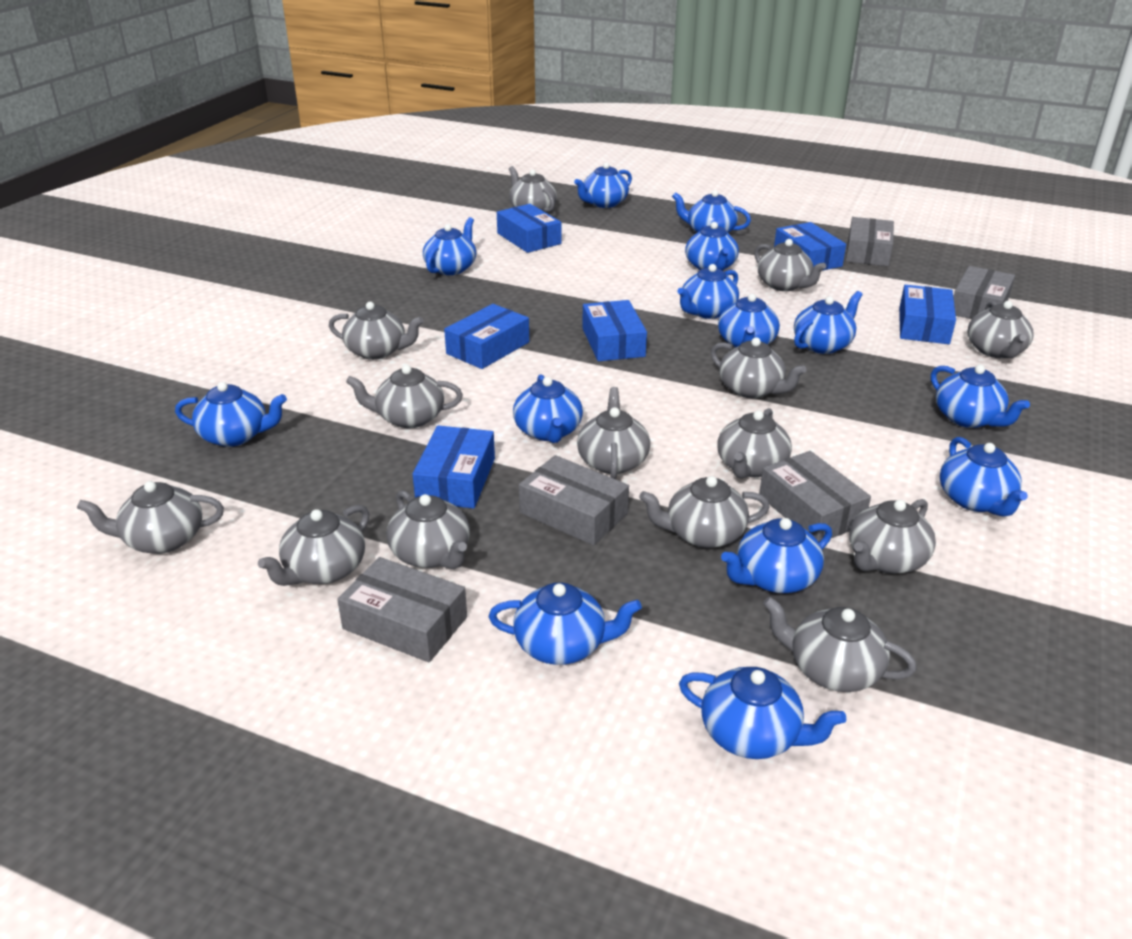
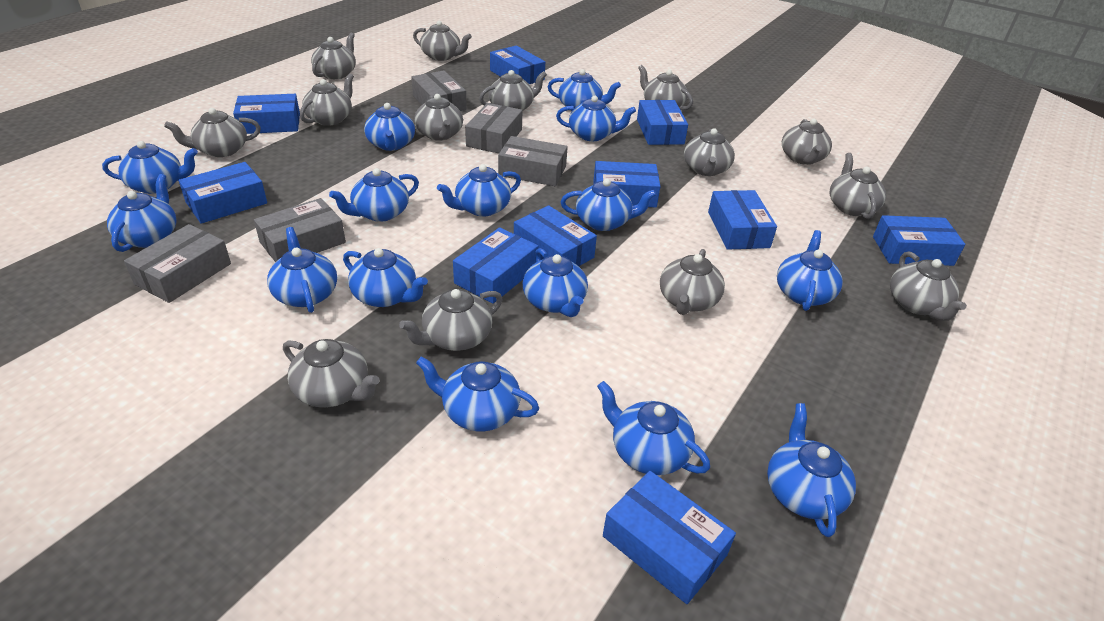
blue box: [413,425,495,509] [444,304,529,369] [497,204,562,253] [582,300,647,361] [774,222,846,271] [899,285,956,344] = 6 -> [179,162,267,224] [233,94,300,134] [453,227,539,304] [490,46,545,84] [514,205,597,266] [593,161,661,208] [603,471,736,604] [637,100,688,145] [708,190,777,250] [873,215,965,266] = 10
blue teapot: [175,382,287,447] [423,217,476,275] [489,582,642,665] [513,374,583,443] [574,162,632,208] [672,190,751,233] [677,264,739,319] [679,667,846,759] [685,222,739,270] [718,294,780,348] [721,518,832,593] [794,291,862,354] [931,365,1030,428] [940,437,1028,516] = 14 -> [102,141,198,194] [107,174,177,252] [267,227,337,313] [329,168,419,222] [343,248,428,307] [364,103,415,151] [416,356,539,431] [437,164,521,217] [523,248,588,317] [548,69,621,111] [556,96,636,141] [561,179,656,231] [597,381,710,475] [767,403,856,537] [777,230,843,311] = 15

